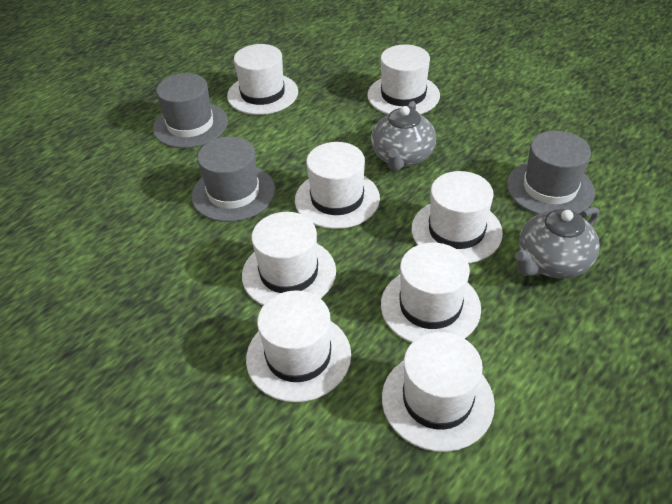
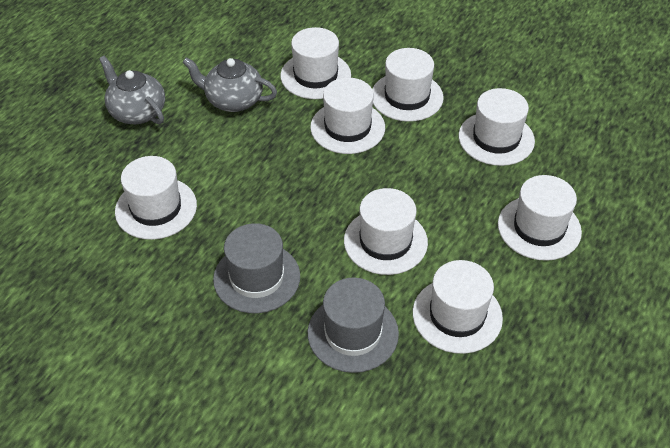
grey hat: [153,73,228,148] [191,136,275,222] [507,131,595,214] = 3 -> [213,223,300,313] [307,277,399,373] = 2

